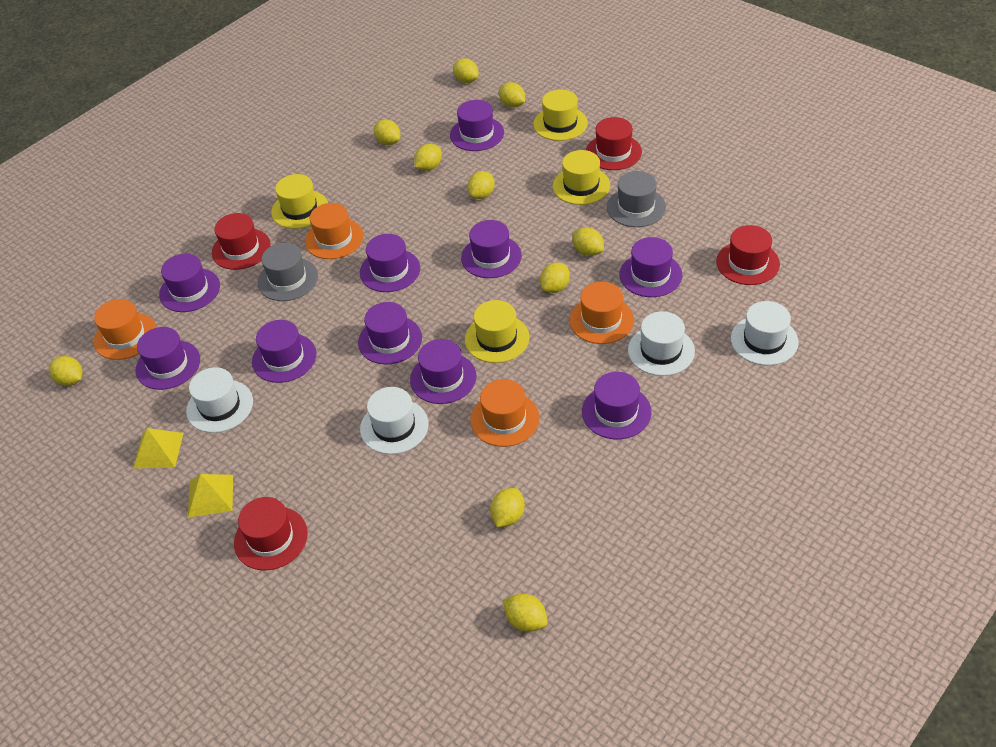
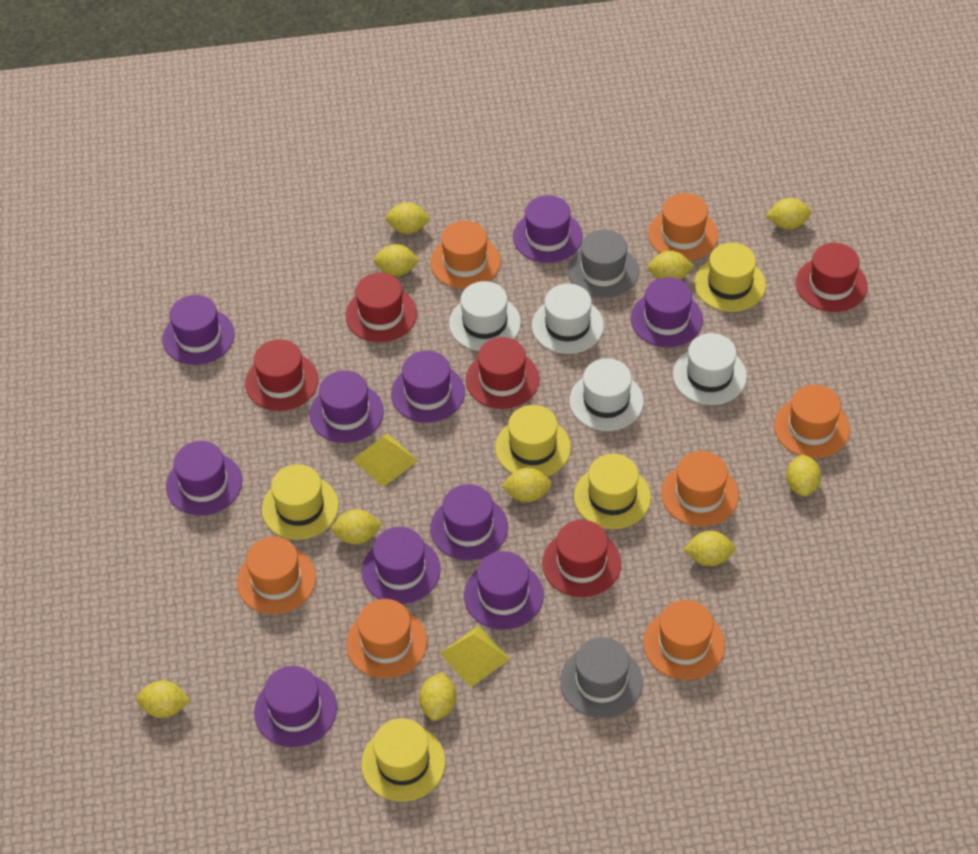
orange hat: [94,299,157,360] [305,203,364,259] [470,379,539,447] [569,282,634,344] = 4 -> [237,537,316,614] [346,599,427,678] [430,221,501,289] [643,600,725,680] [648,193,718,261] [661,451,739,527] [774,385,850,458] = 7
red hat: [212,213,271,270] [234,497,308,571] [586,117,642,170] [716,225,780,285] = 4 -> [245,339,319,411] [345,273,417,342] [466,337,539,409] [542,520,621,597] [796,243,868,312] = 5
yellow hat: [271,174,328,229] [465,300,530,363] [533,89,588,141] [553,150,610,205] = 4 -> [262,464,339,540] [361,718,445,802] [495,405,571,477] [574,454,651,529] [694,243,766,312] = 5

